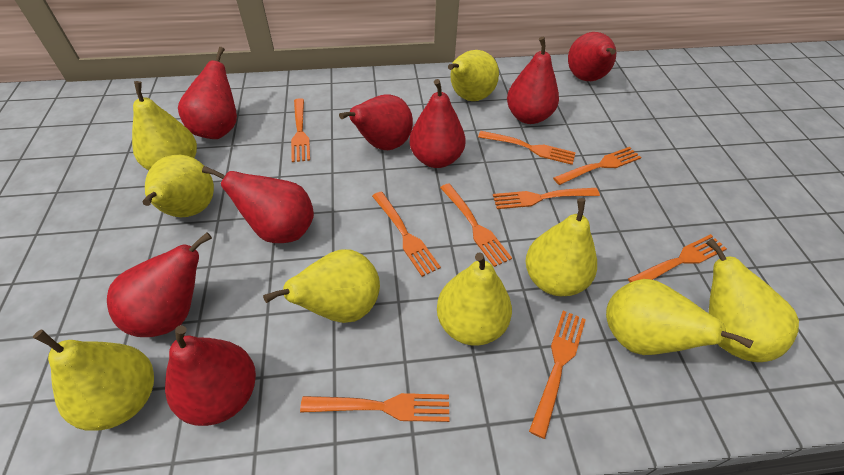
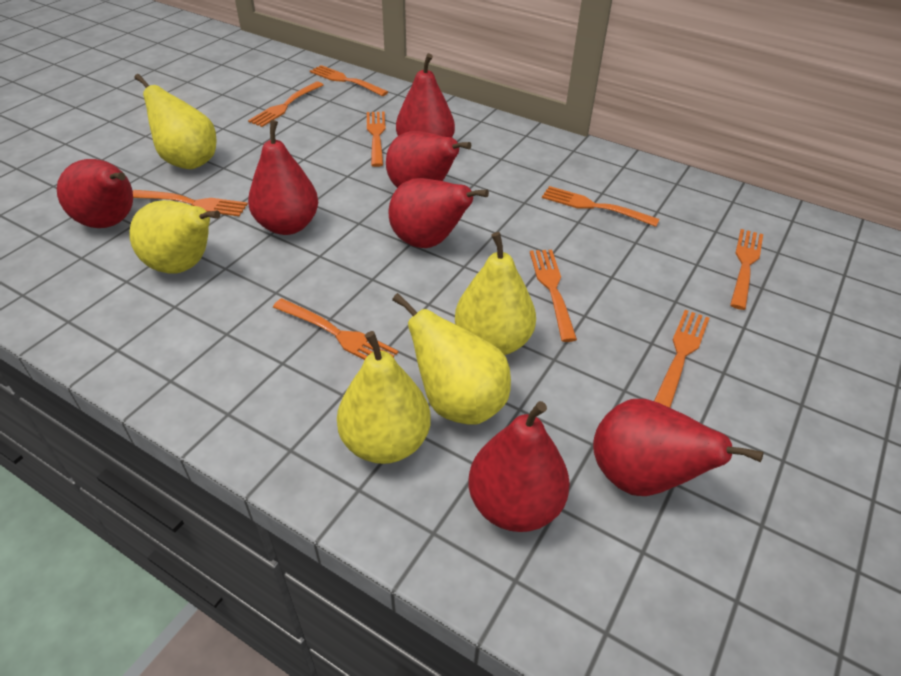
red pear: [107,232,212,337] [165,325,256,426] [178,47,237,139] [202,166,314,243] [339,94,413,150] [410,79,466,168] [507,37,559,124] [568,32,616,81] = 8 -> [57,159,133,228] [248,120,318,235] [386,131,471,188] [389,178,489,248] [396,53,455,138] [469,401,570,532] [593,399,764,496] = 7
yellow pear: [33,329,154,431] [132,81,197,170] [142,155,214,217] [263,249,380,323] [437,252,512,346] [448,50,499,101] [526,198,597,296] [606,279,754,355] [706,238,799,362] = 9 -> [129,200,220,273] [135,74,217,169] [337,331,431,464] [392,293,511,425] [455,232,536,355] = 5

